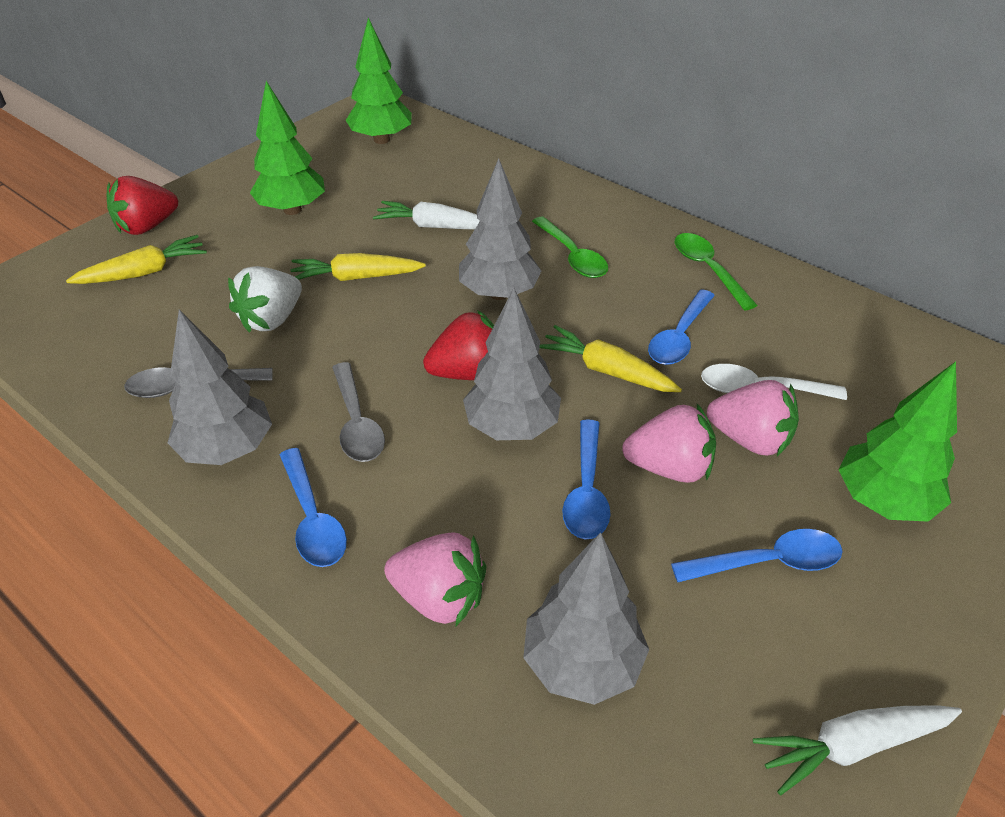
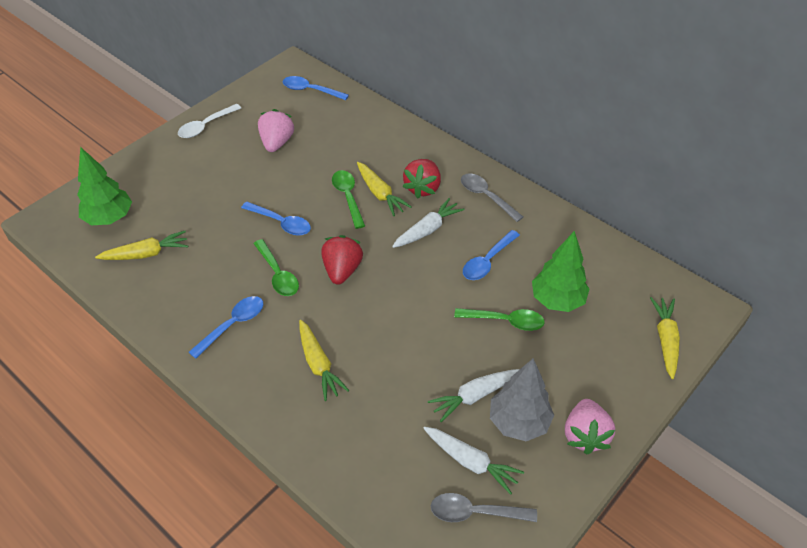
green spoon: [532,216,608,278] [674,233,757,311] = 2 -> [253,239,299,296] [332,170,365,229] [454,308,545,331] = 3
green tree: [250,81,325,215] [346,18,412,144] [838,362,957,522] = 3 -> [77,147,132,225] [532,231,590,312] = 2
grey tree: [168,309,272,465] [459,158,541,300] [463,288,561,440] [523,532,649,705] = 4 -> [490,359,554,441] = 1
pink strawberry: [384,532,487,627] [622,404,716,483] [707,380,799,456] = 3 -> [258,109,294,152] [565,399,615,455] = 2
white carrot: [373,201,480,229] [753,705,962,795] = 2 -> [392,198,464,248] [423,427,524,495] [428,369,520,422] = 3
white strawberry: [228,266,302,333] = 1 -> none = 0
yellow carrot: [66,235,207,284] [290,253,426,281] [539,325,682,392] = 3 -> [95,231,188,260] [299,320,349,401] [357,162,412,216] [650,297,680,379] = 4

